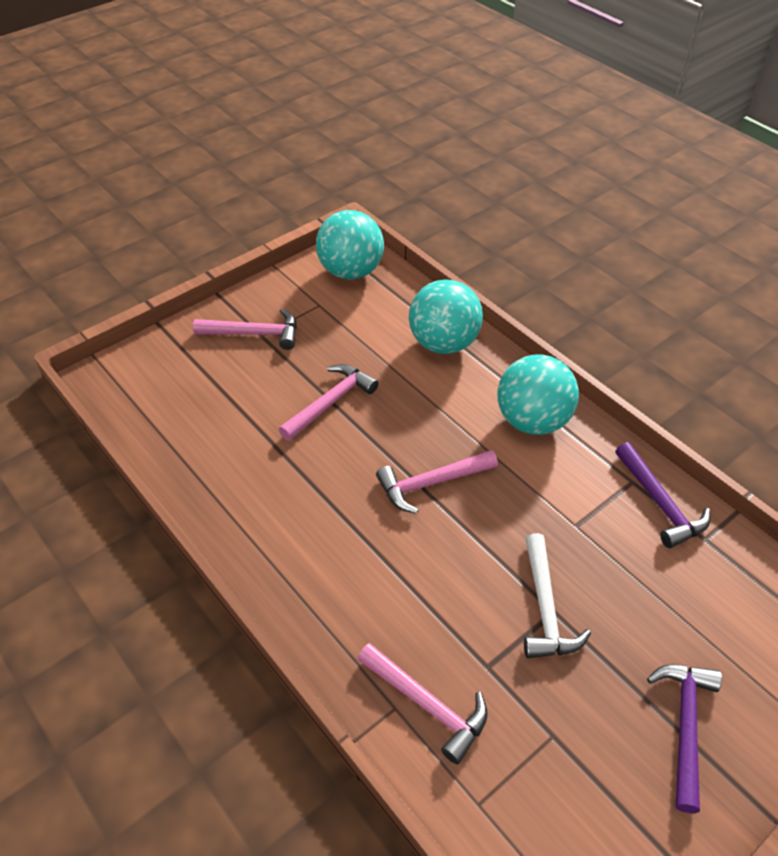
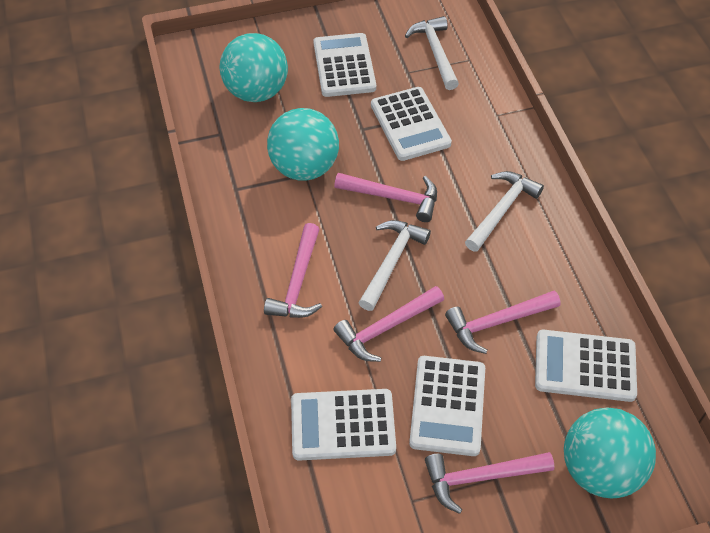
pink hammer: [193,309,297,350] [279,364,379,441] [357,643,488,764] [376,450,498,514] = 4 -> [264,223,322,318] [334,173,437,222] [334,286,444,362] [425,452,555,514] [445,291,561,354] = 5
purple hammer: [615,442,710,548] [647,665,722,813] = 2 -> none = 0
white calculator: none = 0 -> [291,389,396,461] [314,33,376,97] [371,87,452,161] [409,356,485,456] [535,330,637,402] = 5
white hammer: [524,533,591,658] = 1 -> [358,220,431,311] [405,16,459,90] [465,171,544,252] = 3

